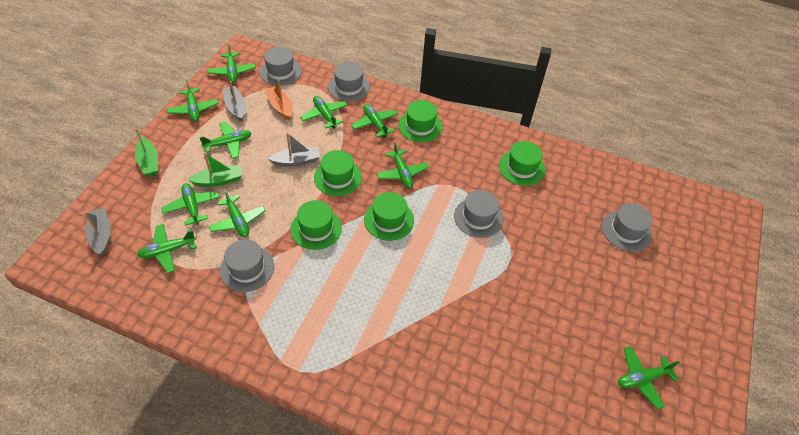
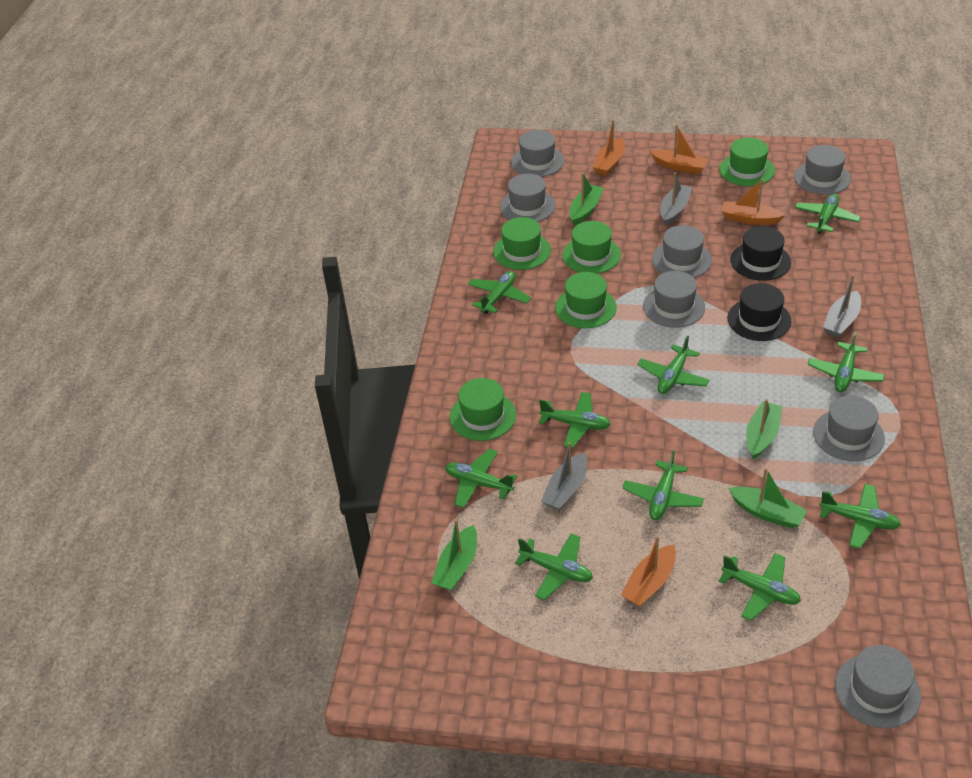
black hat: none = 0 -> [727,283,792,341] [731,226,791,281] = 2
green boat: [135,128,158,176] [188,152,242,187] = 2 -> [431,519,477,591] [569,173,604,226] [729,468,807,528] [746,399,782,459] = 4
grey hat: [220,239,274,292] [260,47,302,86] [328,62,370,102] [454,190,503,238] [602,203,652,252] = 5 -> [500,173,556,222] [511,130,564,177] [643,271,705,328] [652,225,712,278] [794,145,851,195] [813,396,885,461] [835,645,921,728] = 7
orange boat: [265,80,293,120] = 1 -> [593,120,625,176] [621,536,676,606] [651,125,709,174] [722,179,785,225] = 4

